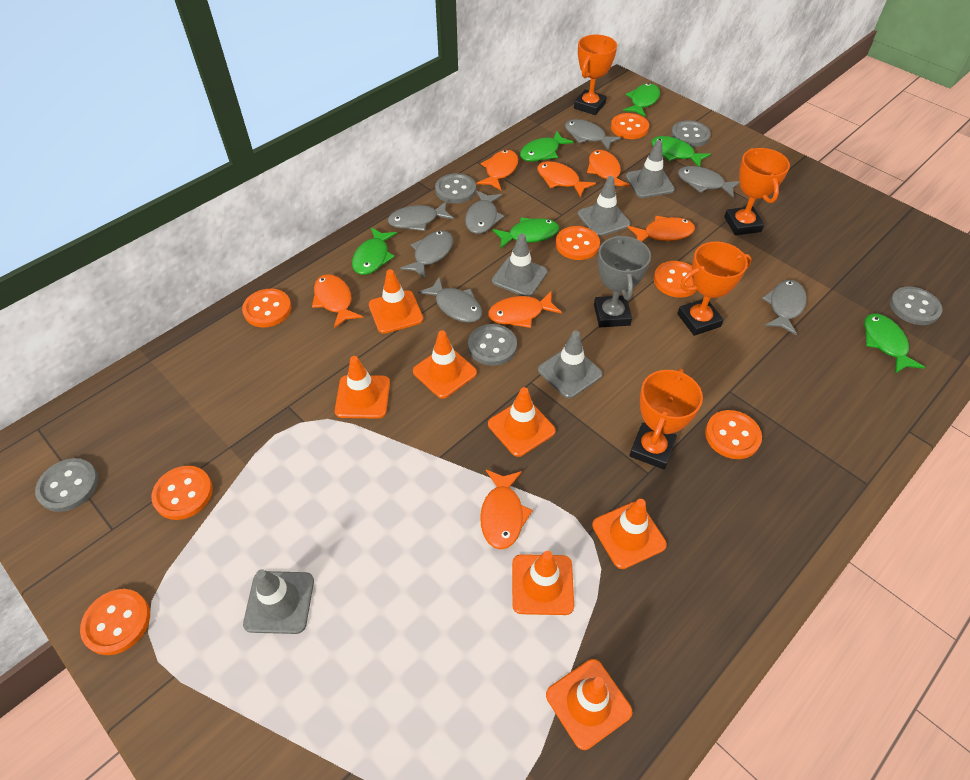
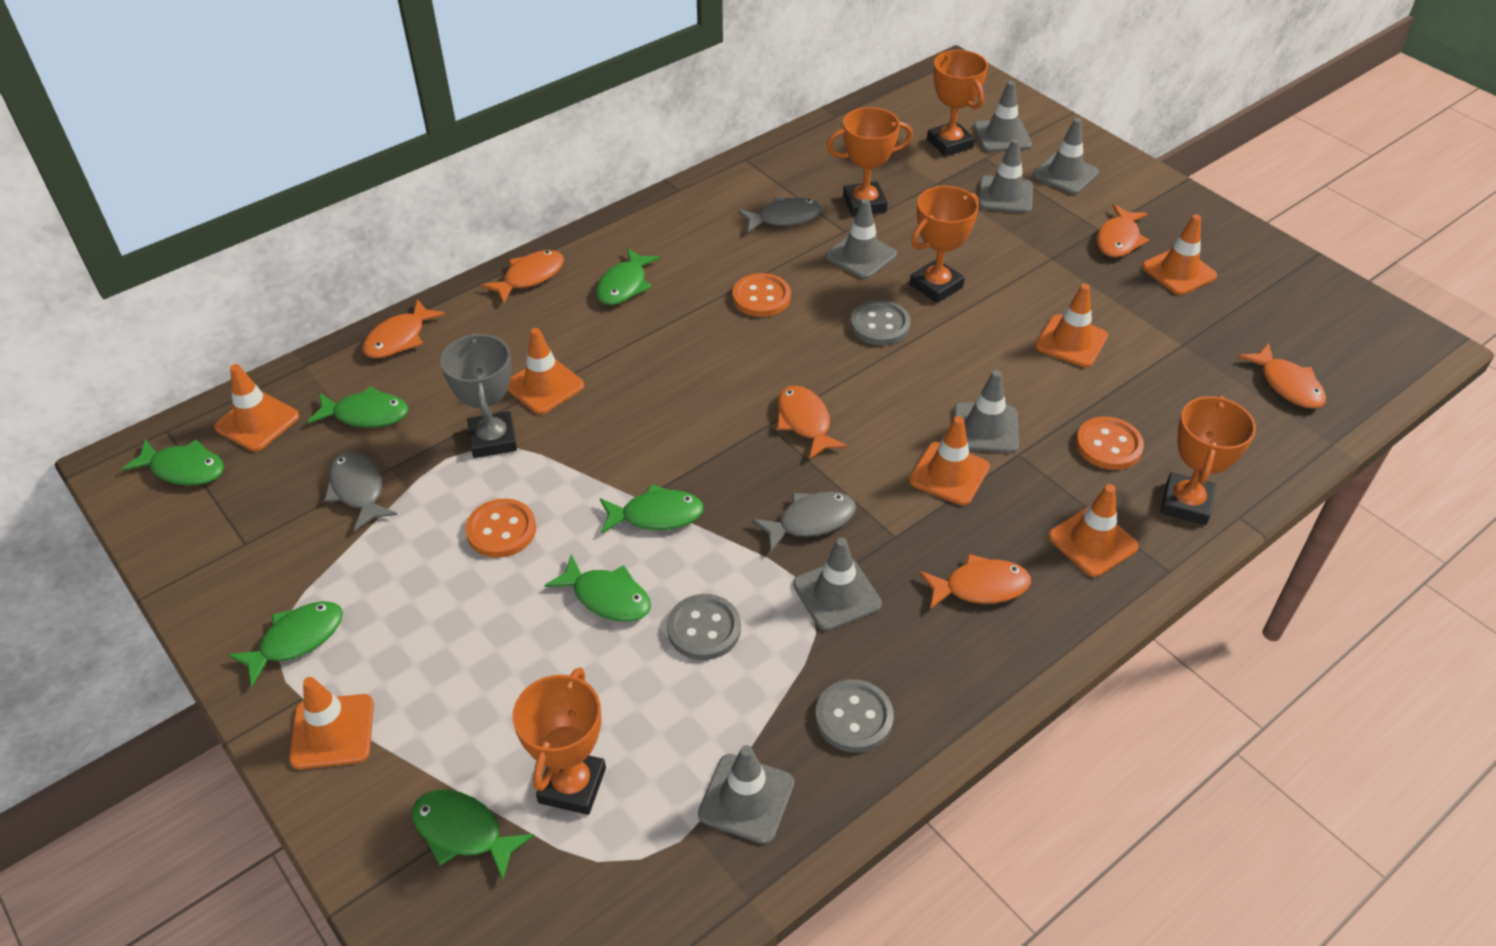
green fish: [352,228,397,275] [492,218,559,249] [520,131,574,162] [623,83,660,117] [651,136,711,167] [864,313,926,374] = 6 -> [121,439,224,485] [228,601,343,687] [308,386,408,428] [412,790,534,880] [544,554,651,622] [596,248,660,305] [600,484,704,534] = 7
grey button: [35,458,99,512] [435,173,476,204] [468,324,517,366] [671,120,711,147] [890,287,942,325] = 5 -> [667,594,741,660] [815,679,894,753] [850,300,911,346] = 3
grey fish: [388,202,454,231] [400,231,453,279] [418,277,482,323] [465,191,504,234] [565,119,621,150] [678,166,740,198] [762,280,807,335] = 7 -> [324,452,397,532] [738,197,822,233] [752,492,856,552] = 3
grey traffic cone: [243,569,314,634] [492,234,547,297] [538,331,602,398] [578,176,631,237] [626,140,675,198] = 5 -> [698,745,794,844] [793,538,882,631] [826,199,897,279] [954,370,1019,453] [974,81,1032,152] [979,139,1033,213] [1033,118,1099,194] = 7
orange button: [80,589,150,655] [151,466,213,520] [242,289,292,328] [556,226,600,260] [611,113,649,139] [654,261,697,298] [705,410,762,459] = 7 -> [465,499,536,558] [732,273,791,317] [1076,417,1144,470] = 3
orange fish: [312,274,363,328] [477,150,518,190] [480,470,533,550] [488,292,562,328] [537,161,596,197] [587,150,630,187] [628,216,695,242] = 7 -> [362,299,446,358] [481,250,564,303] [777,385,848,459] [919,554,1031,609] [1097,204,1149,257] [1238,343,1326,409] = 6
orange trophy: [574,34,617,115] [629,369,703,469] [677,242,752,336] [724,148,790,235] = 4 -> [513,667,606,815] [827,107,913,217] [910,186,979,303] [927,50,988,157] [1160,396,1256,525] = 5

